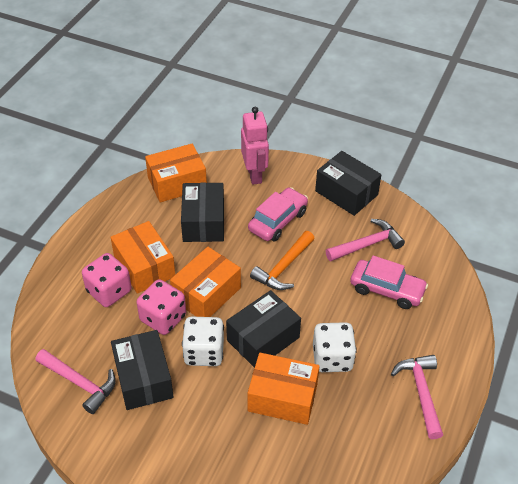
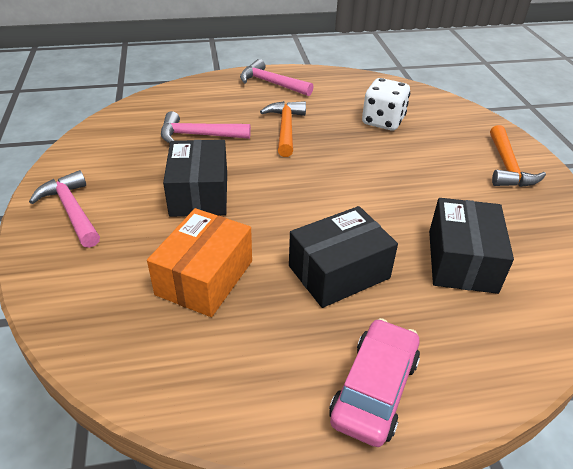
black box: [111,330,174,410] [181,183,224,242] [226,290,301,368] [315,151,382,216] = 4 -> [163,140,227,217] [289,206,398,308] [429,198,514,294] = 3
orange box: [111,221,175,294] [145,144,207,202] [170,247,241,317] [248,353,320,425] = 4 -> [147,208,252,317] = 1
orange hammer: [250,231,315,290] = 1 -> [260,101,306,157] [490,125,546,187] = 2
pink car: [248,187,308,242] [350,255,428,309] = 2 -> [329,318,420,447] = 1
pink dice: [82,253,132,307] [137,279,186,335] = 2 -> none = 0
pink robot: [241,107,269,185] = 1 -> none = 0
white dice: [182,316,224,366] [313,322,357,372] = 2 -> [362,78,410,130] = 1

